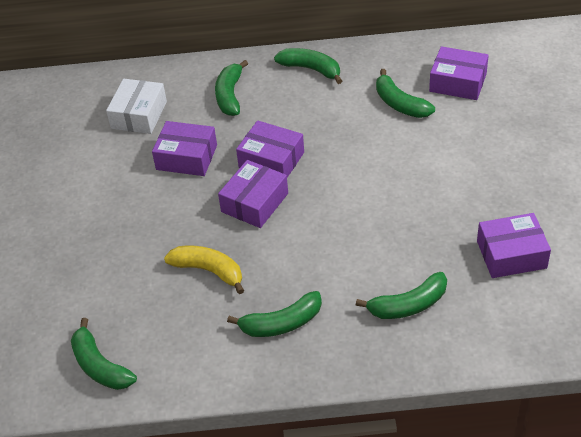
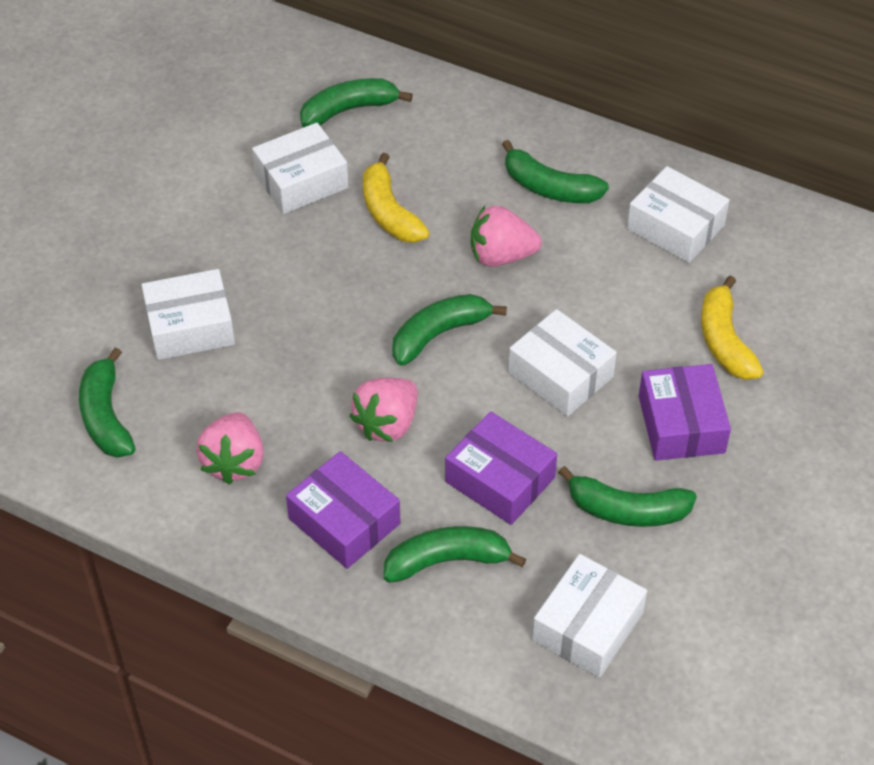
pink strawberry: none = 0 -> [196,412,264,484] [350,378,418,442] [471,206,542,267] = 3
purple box: [152,121,217,176] [218,160,288,228] [236,120,304,178] [429,46,489,100] [477,213,551,278] = 5 -> [286,451,401,569] [445,411,557,525] [639,364,731,461] = 3
white box: [106,79,167,134] = 1 -> [141,269,235,360] [252,123,349,214] [508,309,617,417] [532,554,647,678] [627,166,729,263] = 5
yellow banana: [164,245,244,294] = 1 -> [363,153,430,243] [701,276,764,380] = 2

